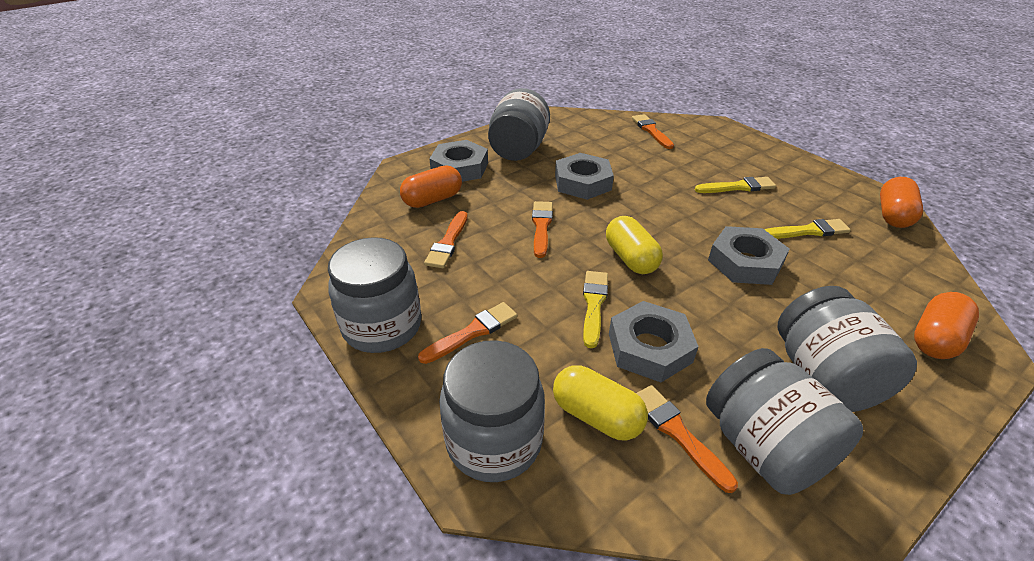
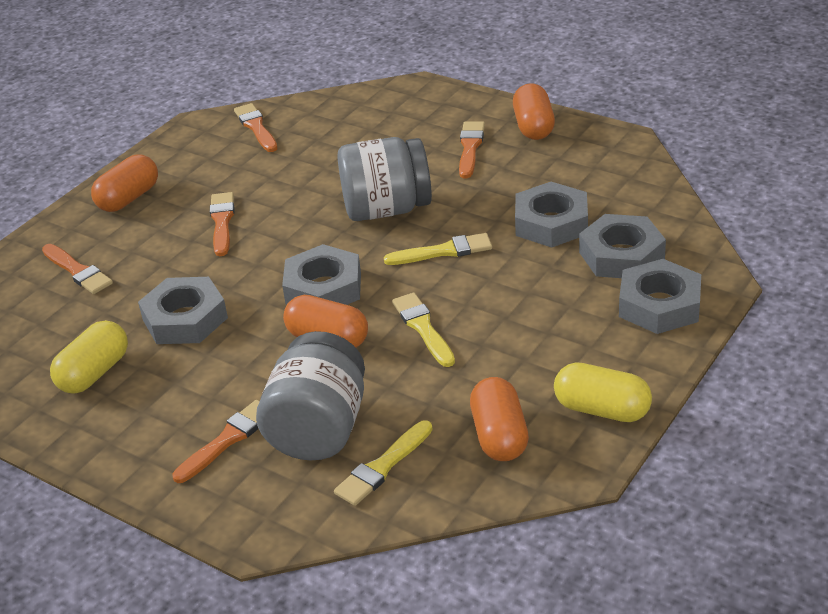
grey jar: [328,237,421,353] [439,340,545,482] [488,88,550,161] [706,348,863,495] [777,286,917,412] = 5 -> [256,331,365,460] [338,137,432,221] = 2
grey nut: [429,140,488,182] [555,153,614,200] [609,301,699,382] [708,226,789,285] = 4 -> [138,277,228,344] [282,244,361,305] [515,182,588,247] [579,214,666,278] [619,259,701,334] = 5
orange capsule: [400,165,462,208] [880,177,923,228] [914,292,979,359] = 3 -> [91,154,158,212] [283,295,368,348] [470,377,529,461] [513,83,555,140] = 4

